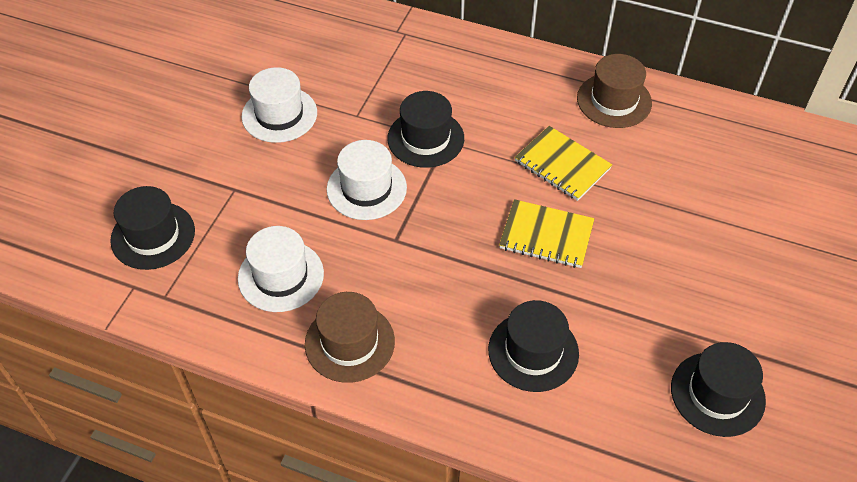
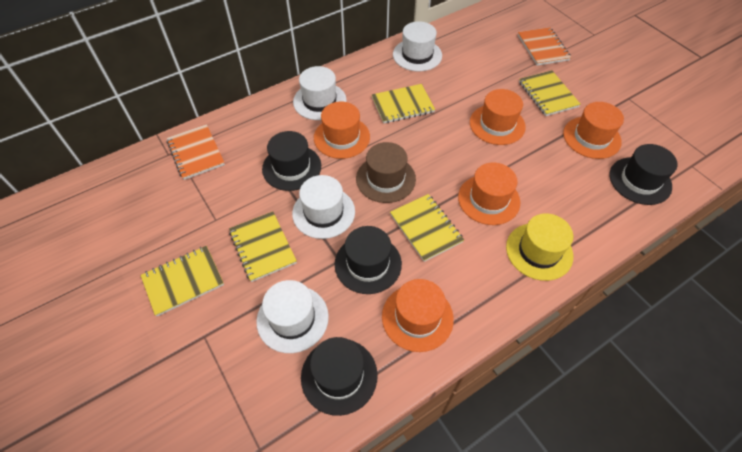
brown hat: [305,292,395,383] [577,54,652,128] = 2 -> [356,142,416,203] = 1
orange hat: none = 0 -> [314,102,370,159] [382,279,454,352] [458,162,520,225] [470,89,526,145] [563,102,624,159] = 5
orange notebook: none = 0 -> [167,124,225,180] [518,27,571,66] = 2
white hat: [238,226,324,312] [242,67,317,143] [327,140,407,220] = 3 -> [256,280,329,353] [292,175,355,239] [293,66,347,120] [393,21,442,71] = 4
yellow hat: none = 0 -> [506,213,573,281] = 1
yellow notebook: [499,199,595,268] [515,126,612,201] = 2 -> [141,246,224,317] [229,211,297,282] [372,84,435,124] [390,194,464,262] [519,70,581,116] = 5

